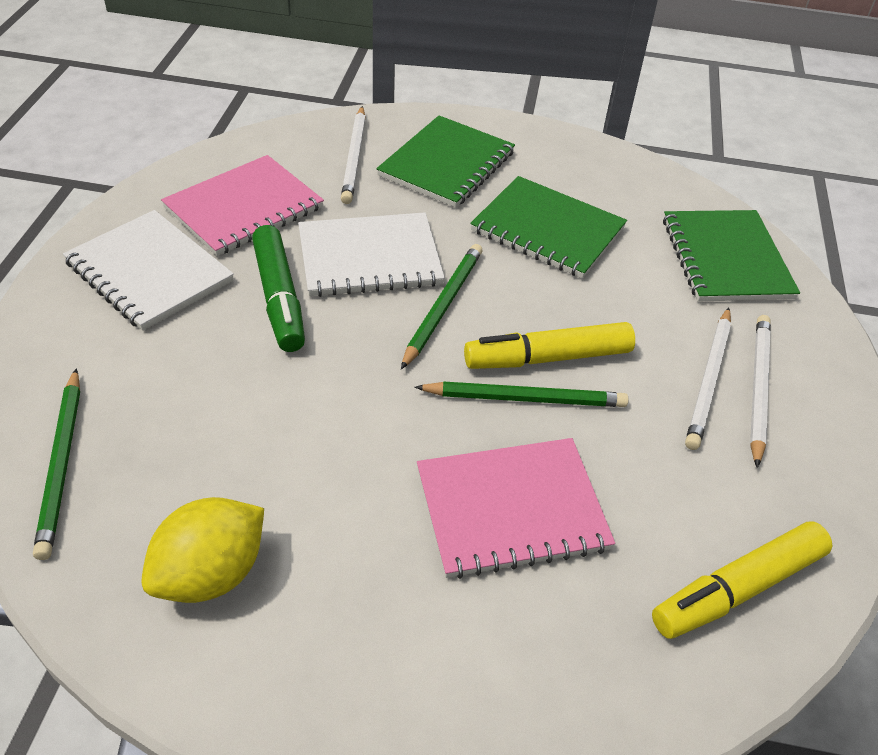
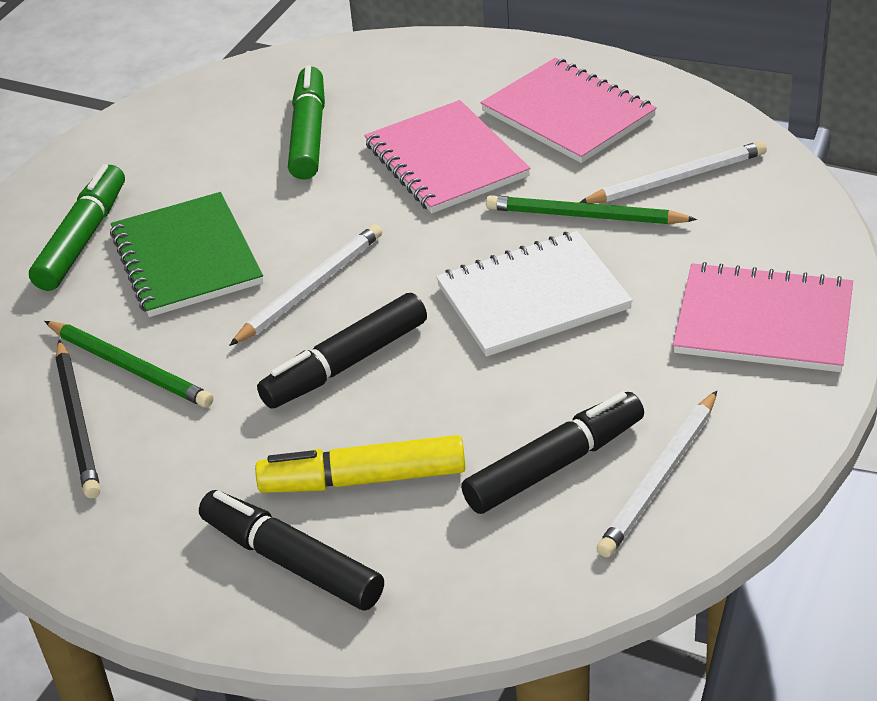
black marker: none = 0 -> [199,490,384,611] [257,293,427,408] [461,392,644,514] = 3
black pencil: none = 0 -> [55,340,100,498] = 1
green marker: [252,225,305,352] = 1 -> [29,164,125,291] [288,65,325,180] = 2
green notebook: [376,115,515,208] [470,176,627,278] [663,210,800,302] = 3 -> [110,192,263,317] = 1
green pencil: [33,368,80,560] [401,244,482,369] [414,381,629,407] = 3 -> [44,321,213,408] [486,195,697,224] = 2
pink notebook: [161,155,324,256] [417,438,615,579] = 2 -> [364,100,530,213] [480,58,657,163] [673,262,853,372] = 3
white notebook: [63,210,234,331] [298,213,445,297] = 2 -> [436,231,633,357] = 1
yellow lemon: [141,497,264,603] = 1 -> none = 0
yellow marker: [464,322,635,369] [652,521,832,639] = 2 -> [255,435,466,493] = 1

